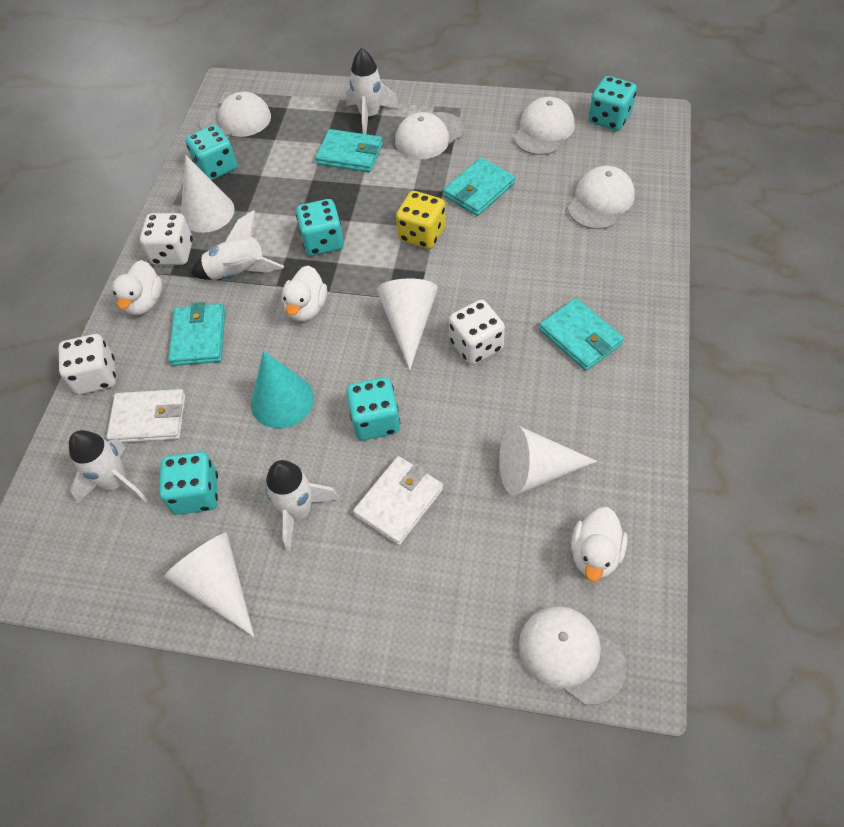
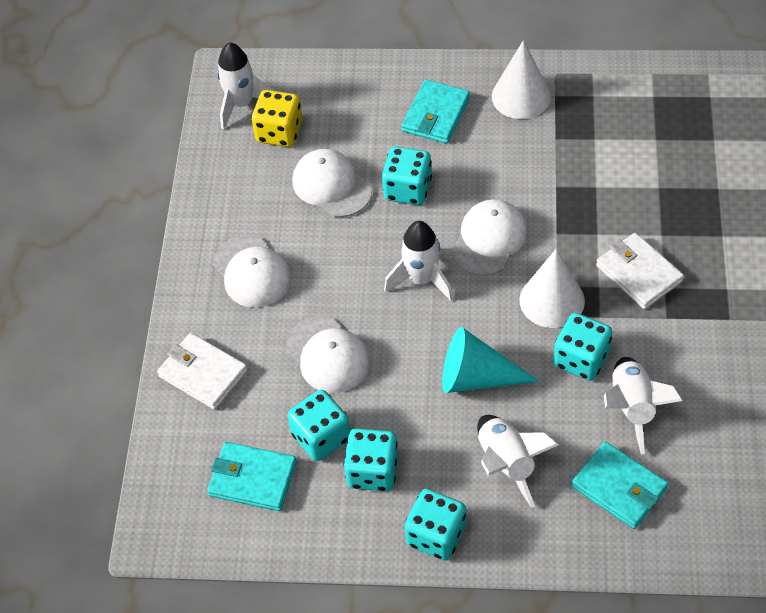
turquoise wallet: [168,302,225,366] [315,129,383,172] [443,157,515,216] [539,298,624,371] = 4 -> [207,442,297,511] [402,79,470,144] [571,441,668,529] = 3
white cap: [200,92,271,137] [395,112,464,159] [514,97,575,155] [519,606,627,705] [568,166,635,229] = 5 -> [213,235,291,308] [286,316,370,393] [292,149,372,217] [451,199,527,276] = 4
white cone: [164,533,254,637] [181,155,235,233] [376,278,438,370] [499,425,598,495] = 4 -> [492,40,551,119] [519,249,585,328] = 2
white dice: [59,334,116,395] [140,213,193,265] [449,300,505,365] = 3 -> none = 0
white duck: [112,260,162,315] [282,265,327,322] [571,507,627,582] = 3 -> none = 0

